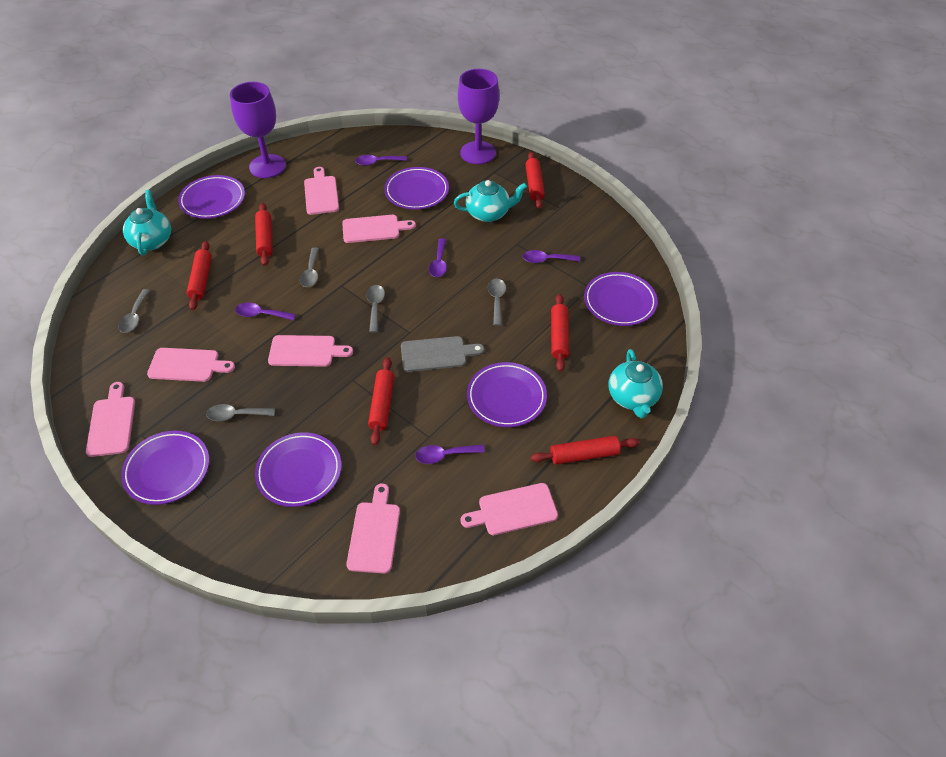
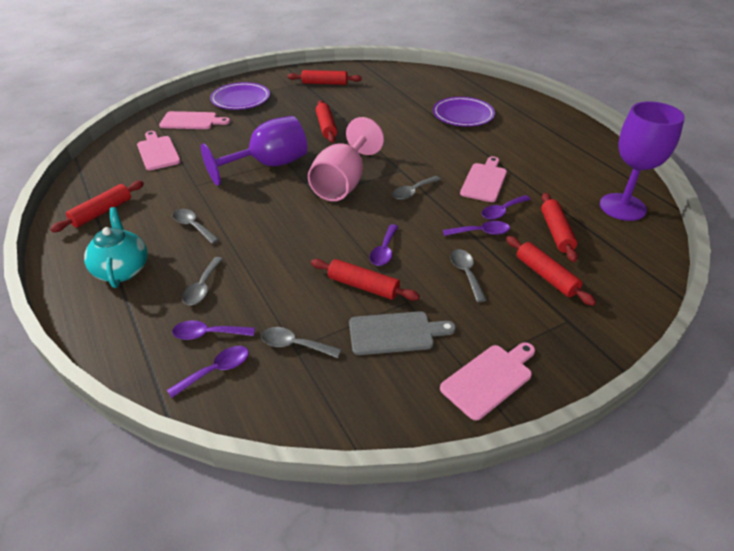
pink cutting board: [86,382,135,457] [147,348,235,382] [268,335,353,367] [304,167,339,215] [342,215,416,243] [346,483,400,574] [461,483,558,535] = 7 -> [137,131,181,170] [159,111,230,129] [440,342,535,421] [460,156,507,202] = 4
pink goblet: none = 0 -> [308,117,384,201] = 1
purple plate: [121,431,209,505] [178,175,245,219] [255,432,341,507] [384,167,449,210] [467,362,547,427] [584,272,657,326] = 6 -> [210,82,270,110] [433,97,495,127] = 2
turquoise teapot: [123,190,171,256] [454,180,527,222] [608,349,663,418] = 3 -> [84,207,148,288] = 1

